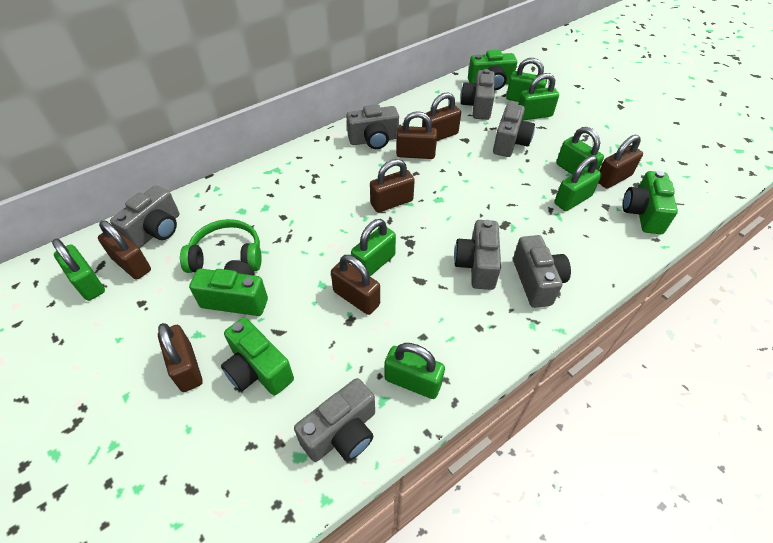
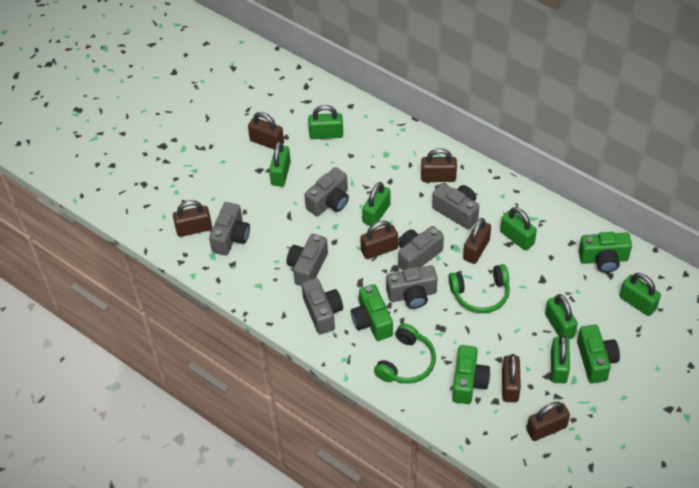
green headphones: [180,219,262,273] = 1 -> [374,323,436,384] [449,264,510,313] = 2

